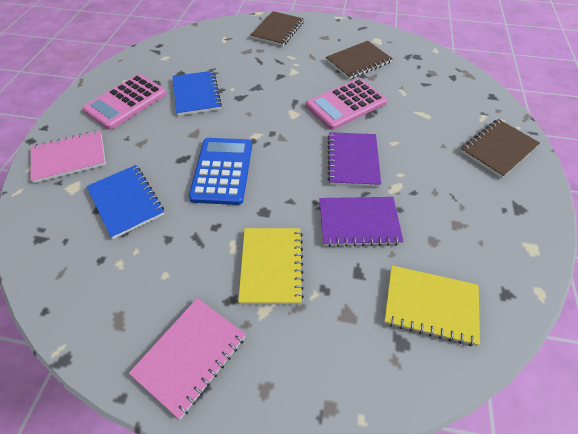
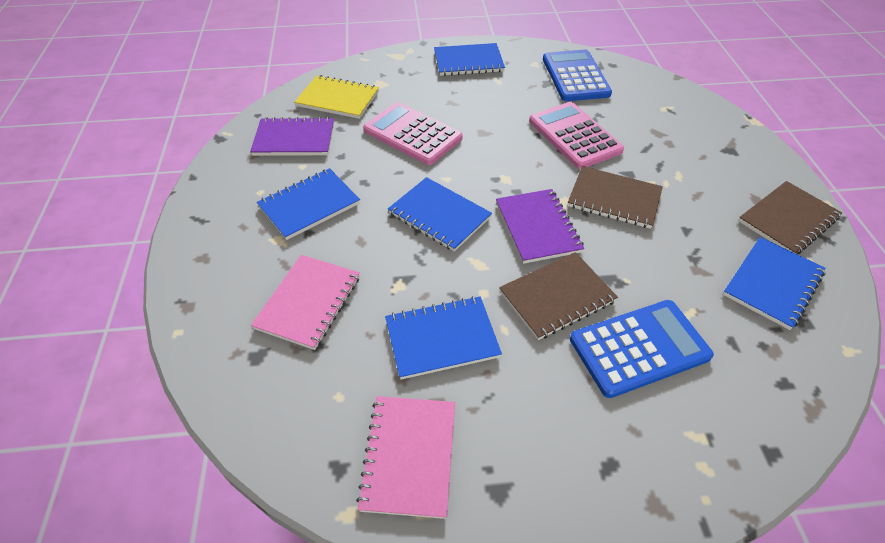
blue calculator: [189,138,252,205] = 1 -> [543,50,612,101] [570,300,714,398] = 2
blue notebook: [87,165,164,239] [172,71,222,116] = 2 -> [257,168,360,240] [385,296,502,380] [388,177,492,252] [434,43,505,76] [723,237,826,330] = 5
yellow notebook: [238,228,304,304] [384,266,480,346] = 2 -> [294,75,379,119] = 1

